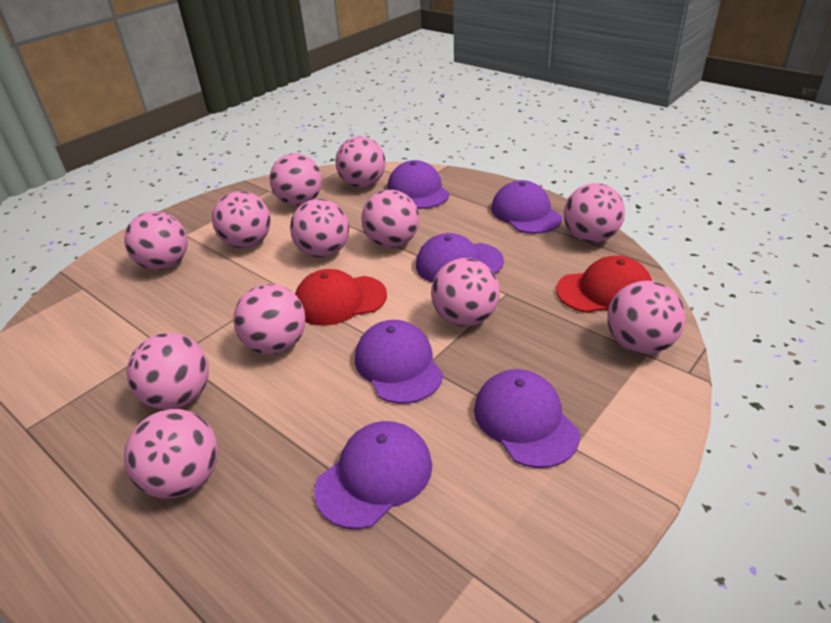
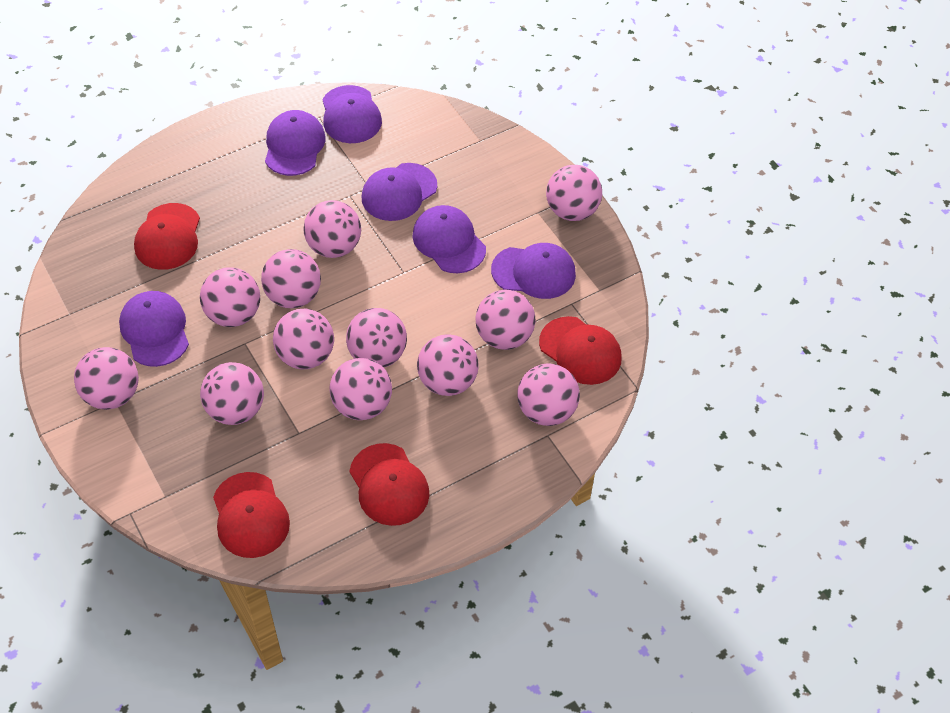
red cap: [295,269,387,326] [556,256,652,313] = 2 -> [134,203,200,270] [213,472,290,558] [349,443,430,526] [539,316,622,385] = 4

